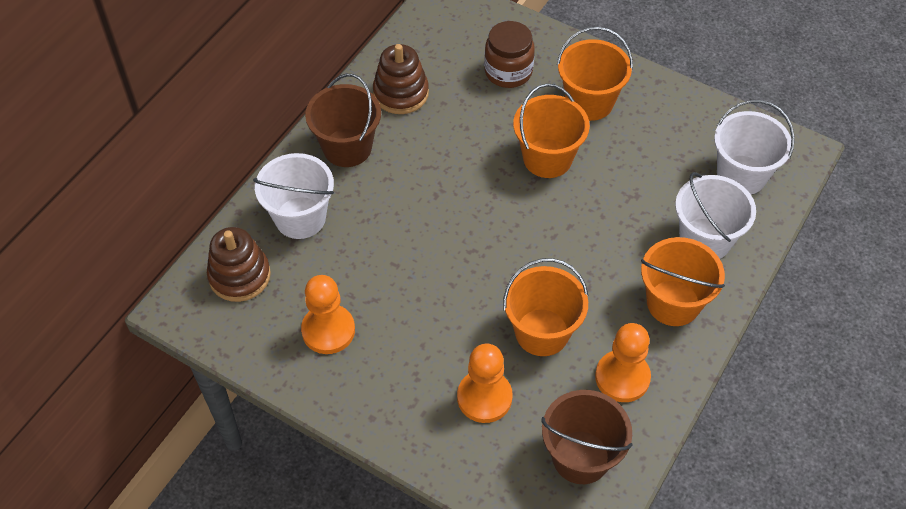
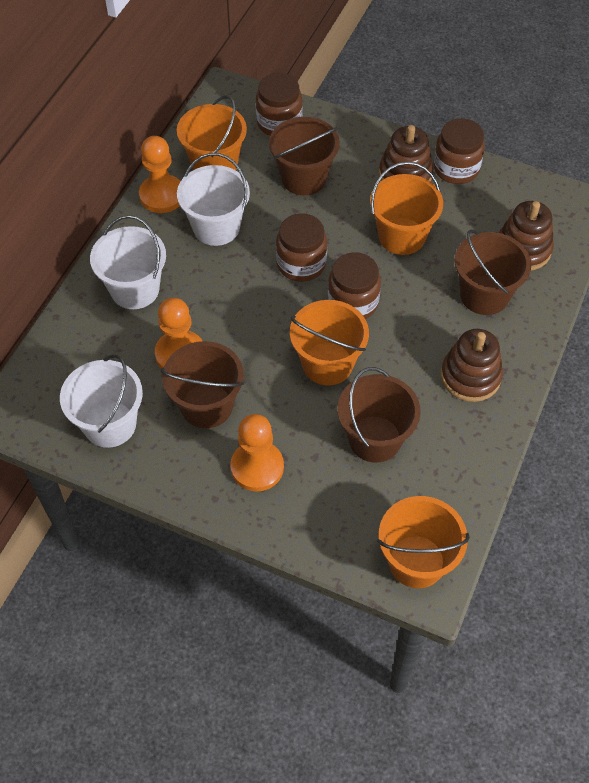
brown bucket: [305,74,381,167] [542,390,633,484] = 2 -> [161,341,244,428] [269,117,340,195] [337,367,421,463] [455,230,531,315] = 4
brown jar: [484,21,535,88] = 1 -> [256,73,303,136] [276,213,327,282] [328,252,381,319] [433,118,485,184] = 4
brown stacking toy: [207,227,271,302] [373,44,429,114] = 2 -> [379,125,433,182] [441,329,503,402] [499,201,554,271] = 3

